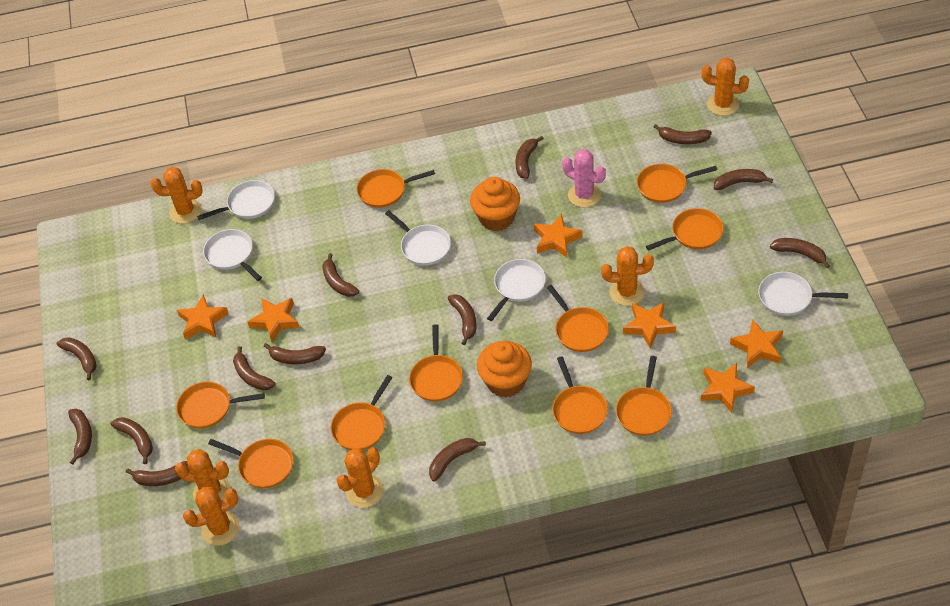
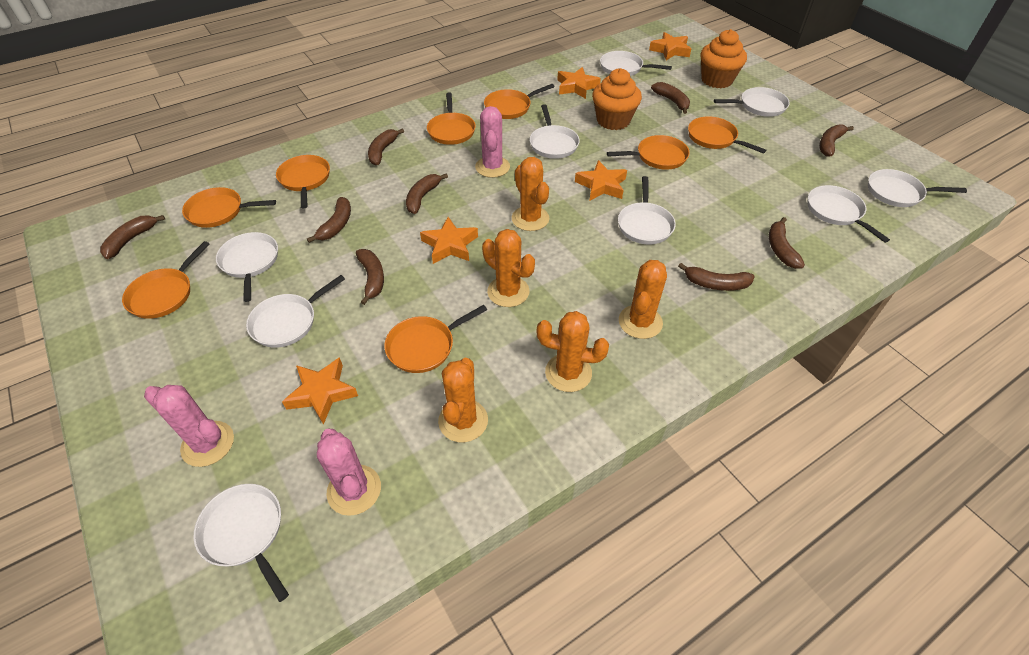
brown banana: [57,337,97,380] [68,409,92,464] [111,417,153,464] [126,461,189,486] [233,346,276,390] [264,343,326,364] [322,253,359,297] [429,438,486,481] [448,294,476,345] [516,136,544,179] [654,124,712,144] [714,169,773,190] [770,238,830,268] = 13 -> [100,215,165,259] [307,197,351,243] [356,249,384,305] [368,128,404,165] [406,173,448,214] [651,82,690,114] [678,263,755,291] [769,217,805,269] [819,124,854,156] = 9
orange cactus: [151,167,203,224] [175,449,230,500] [183,487,240,546] [337,448,384,508] [601,246,654,306] [702,58,749,116] = 6 -> [438,358,488,442] [482,229,535,307] [512,157,549,231] [537,311,609,392] [619,260,667,339] = 5
orange pan: [176,382,265,429] [208,439,293,488] [331,375,393,450] [357,169,435,208] [409,324,463,401] [547,285,609,352] [552,356,608,434] [616,356,672,436] [637,164,717,203] [646,208,724,251] = 10 -> [122,241,209,319] [182,187,276,228] [276,155,330,209] [384,305,487,373] [427,92,476,145] [484,84,554,119] [607,135,690,170] [688,117,766,153] = 8
orange star: [177,294,229,340] [248,298,300,342] [534,214,582,257] [623,302,676,348] [700,363,755,413] [730,319,783,368] = 6 -> [282,357,358,425] [420,217,478,264] [557,67,601,99] [575,160,627,200] [649,32,691,60] = 5
pink cactus: [562,149,606,207] = 1 -> [144,385,234,467] [317,429,381,516] [475,106,510,178] = 3
white pan: [197,180,275,220] [203,229,262,281] [385,211,451,266] [487,259,546,321] [758,272,848,316] = 5 -> [194,484,289,602] [216,232,278,302] [246,275,345,348] [530,104,580,159] [600,51,672,76] [618,176,676,244] [714,87,790,117] [808,185,890,243] [868,169,967,207] = 9

